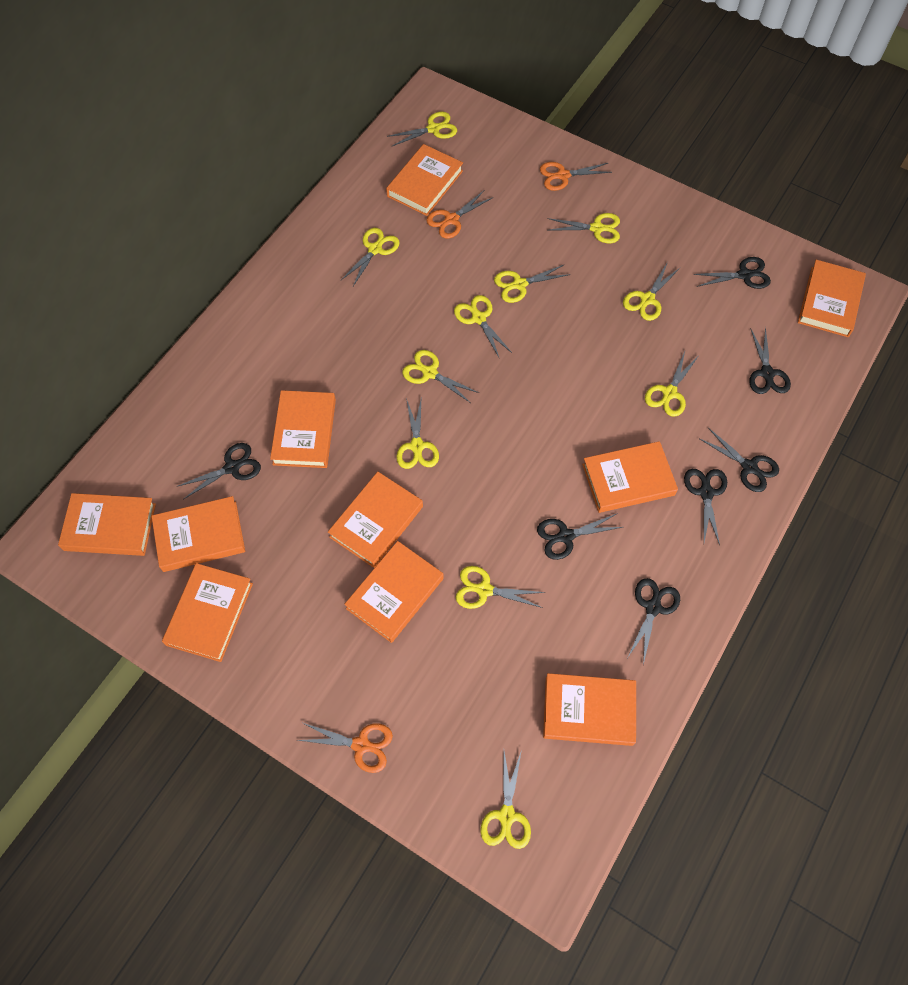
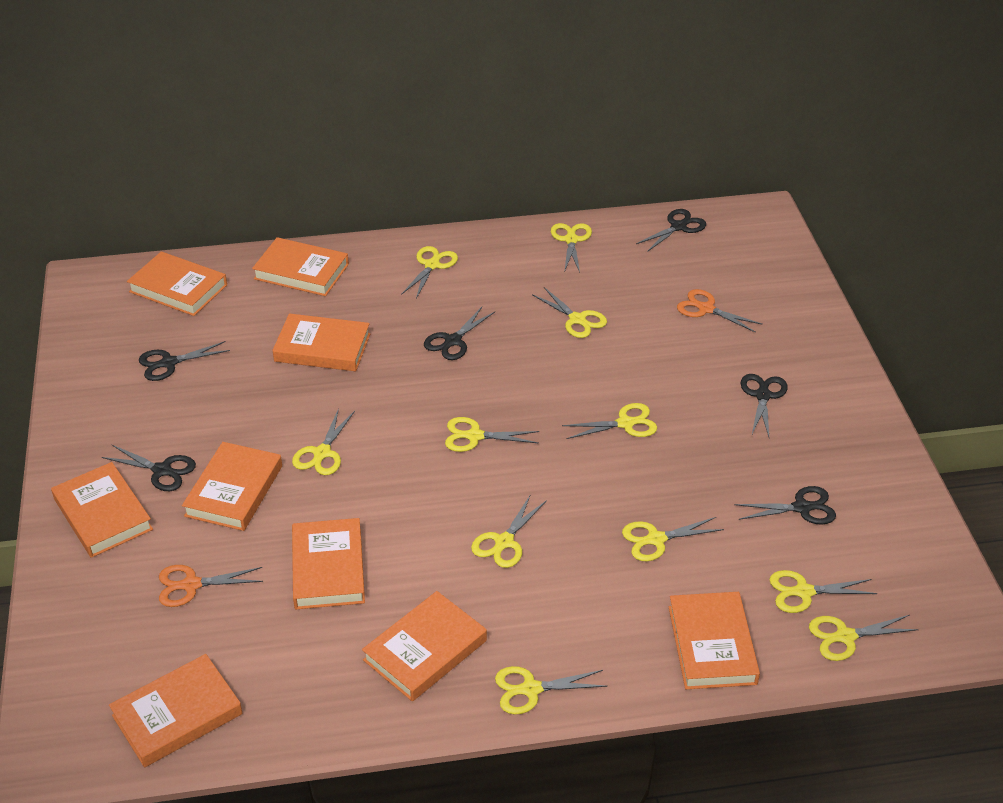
black scissors: [176,443,261,499] [537,513,623,560] [628,578,680,665] [684,469,727,545] [693,257,771,289] [699,428,779,492] [749,327,791,394] = 7 -> [102,445,196,491] [139,341,230,381] [424,307,495,360] [636,209,706,252] [734,486,836,525] [740,374,788,437] = 6
orange book: [58,493,156,556] [152,496,245,572] [162,563,253,662] [270,390,336,468] [328,472,423,568] [344,541,444,643] [386,144,463,216] [543,673,636,746] [582,441,678,513] [798,260,866,337] = 10 -> [51,462,153,558] [109,654,243,767] [127,251,227,316] [182,442,282,531] [252,237,349,296] [272,313,370,371] [292,518,365,609] [362,591,487,701] [669,592,760,689] = 9
orange scissors: [297,722,393,773] [426,191,494,239] [540,162,612,191] = 3 -> [159,565,263,607] [677,289,763,333] = 2

